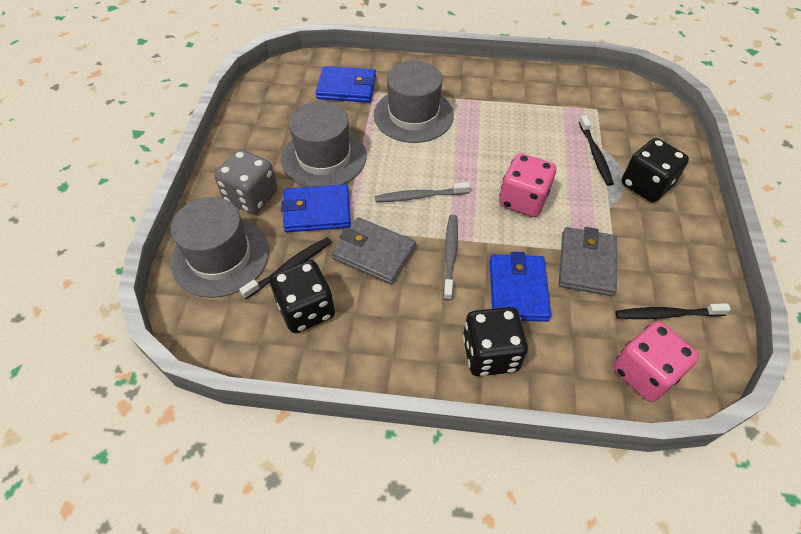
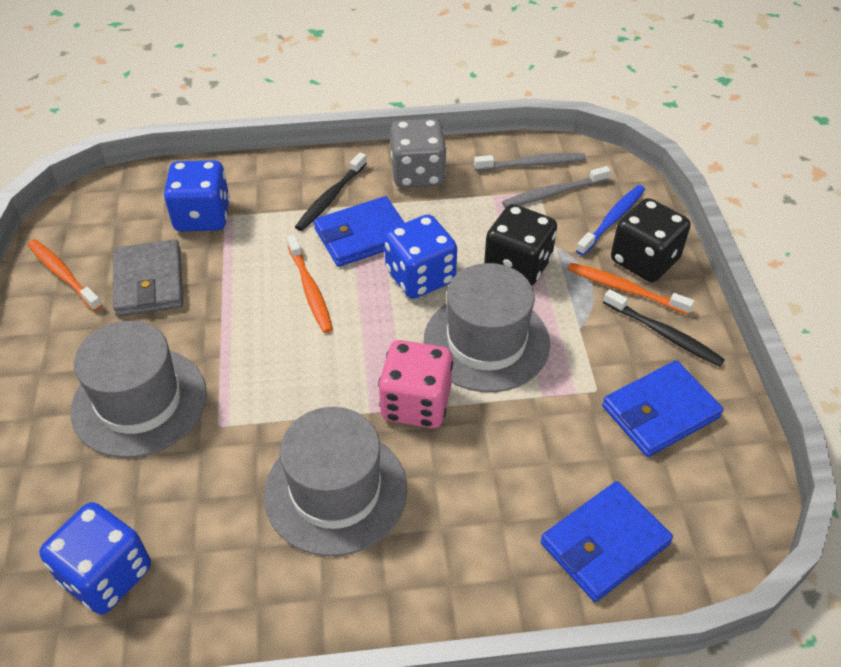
black dice: [270,260,335,333] [463,307,528,376] [622,138,689,202] = 3 -> [484,204,557,286] [611,198,691,282] = 2
black toothbrush: [239,237,332,299] [579,115,614,186] [615,303,731,319] = 3 -> [295,152,367,231] [603,289,725,367] = 2
blue dice: none = 0 -> [39,502,151,614] [164,160,230,231] [384,214,457,299] = 3
blue toothbrush: none = 0 -> [576,185,645,256] = 1
grey wallet: [332,217,416,285] [559,227,617,296] = 2 -> [113,239,183,317] = 1
orange toothbrush: none = 0 -> [28,239,102,311] [287,235,333,333] [568,263,694,315] = 3
pink dice: [499,153,556,217] [613,321,699,402] = 2 -> [378,340,453,428] = 1

